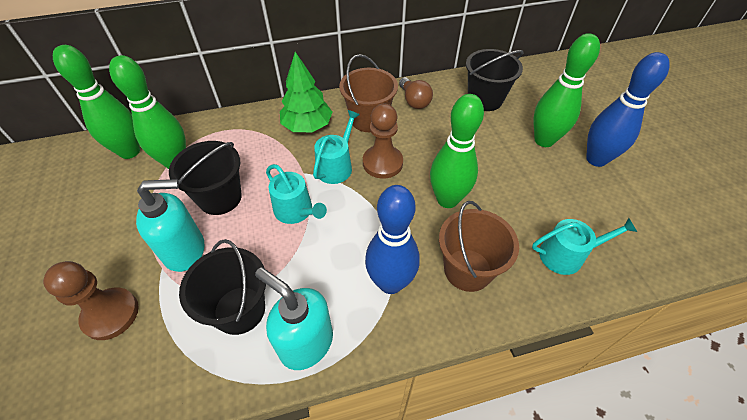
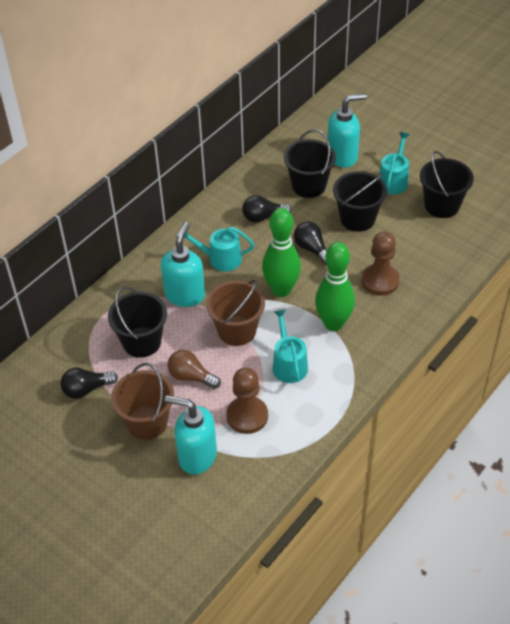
black bucket: [169,141,242,215] [179,239,266,335] [466,49,524,111] = 3 -> [108,287,167,358] [284,129,336,198] [333,171,387,232] [420,151,474,218] = 4
black light bulb: none = 0 -> [60,368,118,399] [242,195,292,223] [294,221,327,265] = 3
blue bowling pin: [365,185,420,294] [586,52,670,167] = 2 -> none = 0
green bowling pin: [53,45,140,159] [109,55,186,169] [430,94,484,208] [534,33,600,147] = 4 -> [262,208,301,297] [315,242,355,331] = 2
green tree: [280,52,332,132] = 1 -> none = 0
turquoise soap dispenser: [136,179,204,272] [255,267,333,370] = 2 -> [161,222,205,307] [165,395,217,474] [328,93,367,168] = 3

